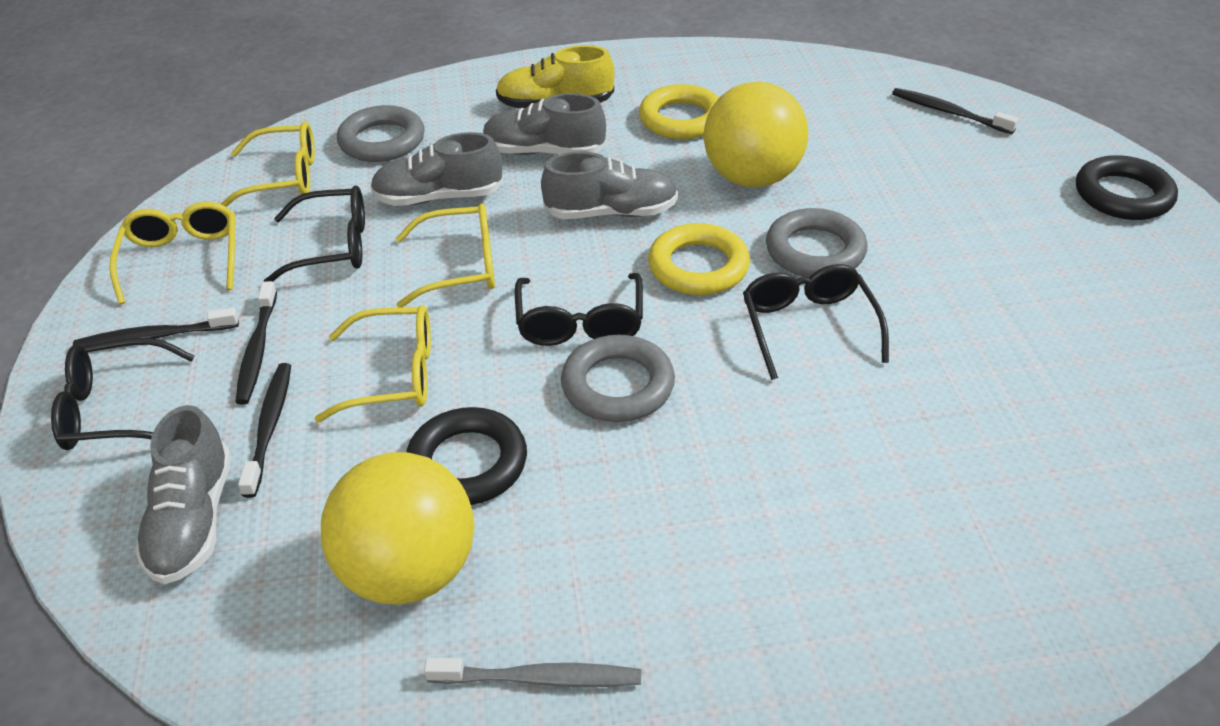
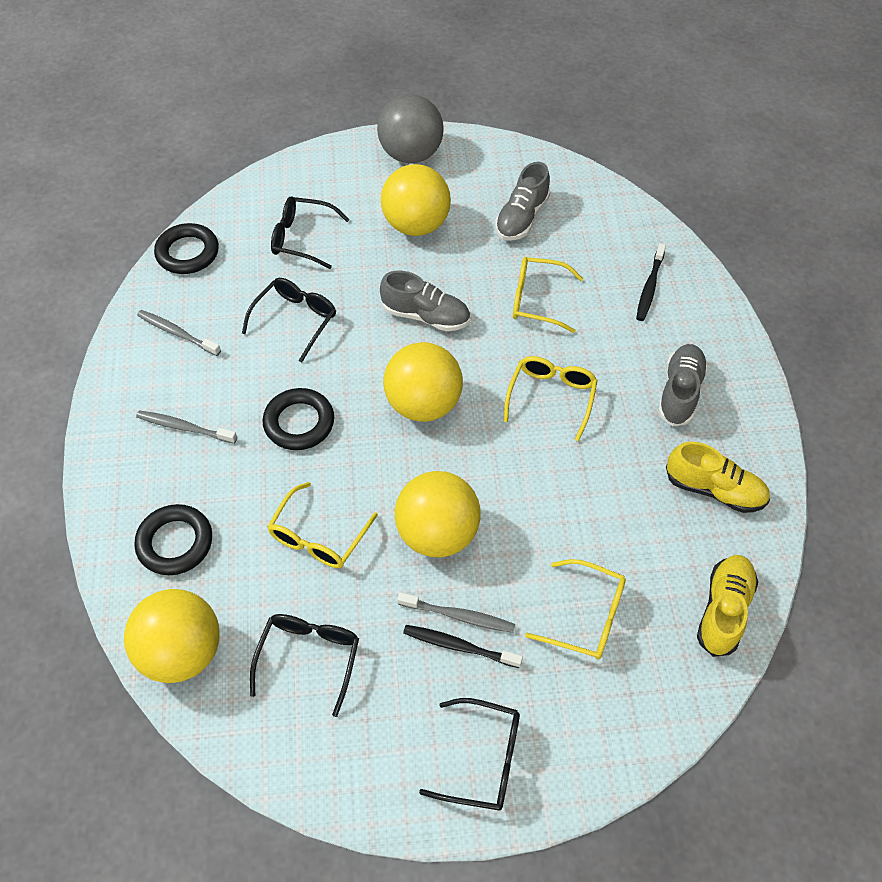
black ring: [406,407,527,505] [1076,155,1178,220] = 2 -> [134,504,212,575] [154,223,219,274] [262,388,334,450] = 3
black toothbrush: [73,308,239,346] [235,281,277,405] [238,363,291,498] [892,88,1019,134] = 4 -> [403,625,523,668] [636,243,666,321] = 2
grey ball: none = 0 -> [377,94,443,163] = 1
grey ring: [337,105,425,162] [561,335,675,422] [766,208,868,278] = 3 -> none = 0
grey shoe: [135,405,231,584] [370,132,503,206] [483,93,606,155] [541,152,678,219] = 4 -> [380,271,470,331] [495,162,550,241] [658,344,708,426] = 3
grey toothbrush: [424,658,641,687] = 1 -> [136,410,237,444] [137,310,221,356] [397,592,515,633] = 3
yellow ball: [321,452,474,605] [704,82,808,188] = 2 -> [124,589,220,683] [381,164,451,236] [383,342,463,422] [395,471,481,557] = 4
yellow ring: [639,84,719,139] [648,223,750,295] = 2 -> none = 0
yellow shoe: [496,45,615,109] = 1 -> [666,442,770,513] [697,555,758,657] = 2

